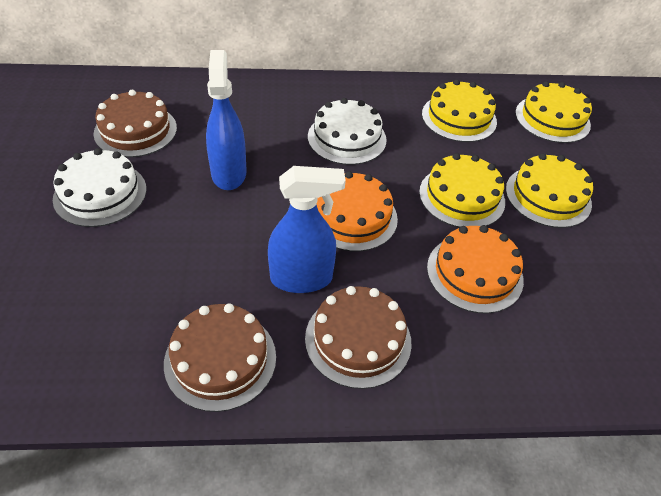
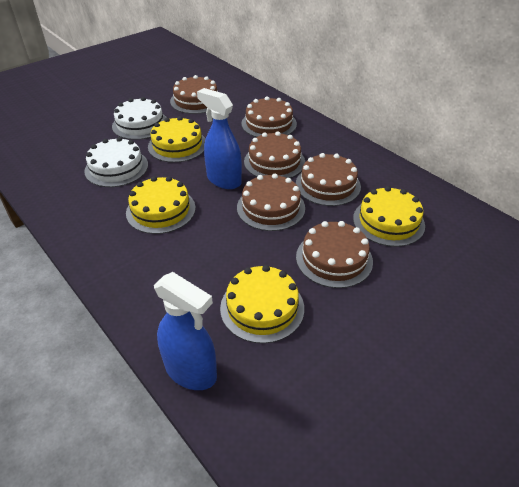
brown cake: [94,90,177,157] [164,304,276,412] [305,286,412,389] = 3 -> [170,75,218,114] [237,174,305,231] [241,96,297,137] [244,131,305,178] [296,153,361,206] [296,221,373,288] = 6
orange cake: [317,171,398,252] [427,225,524,314] = 2 -> none = 0

